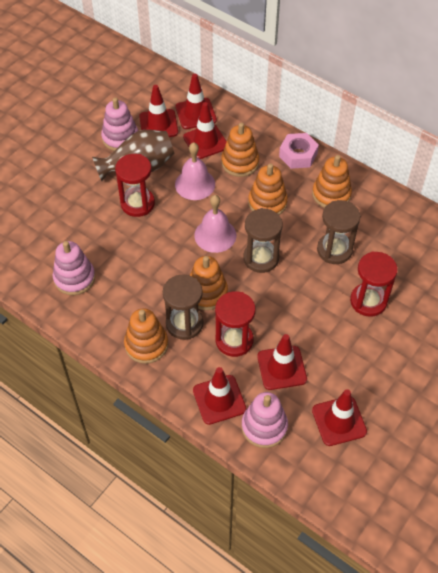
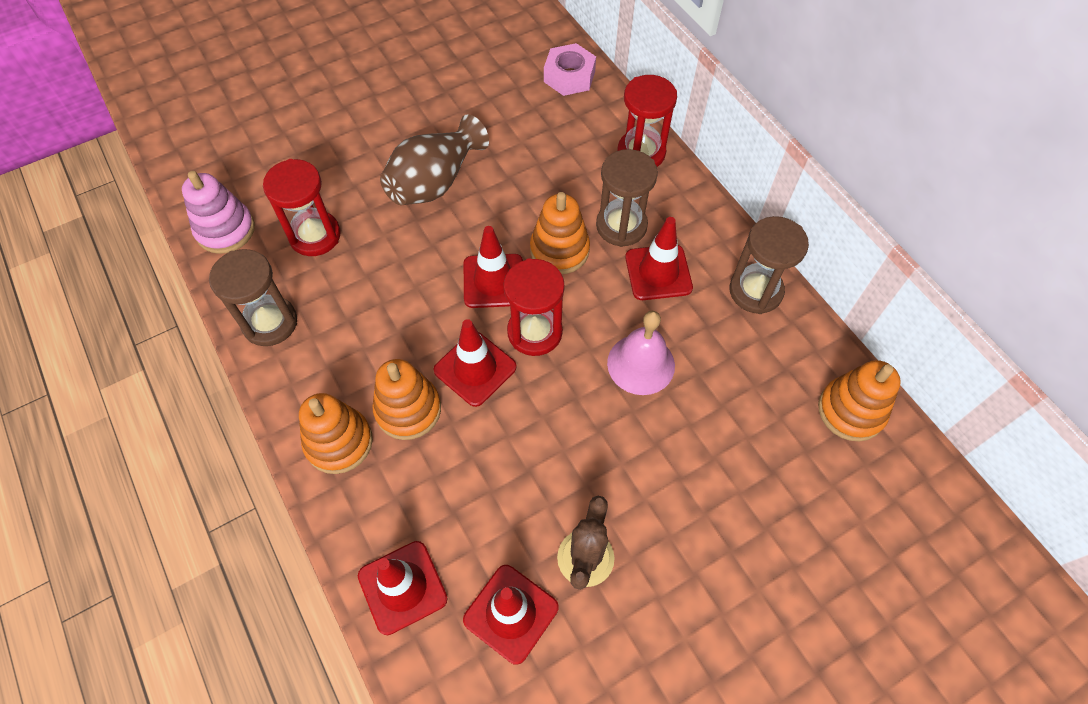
brown cactus: none = 0 -> [557,496,615,590] = 1
orange stacking toy: [124,309,168,364] [190,256,228,310] [221,123,259,177] [248,164,288,215] [312,155,352,208] = 5 -> [299,393,373,474] [372,359,441,440] [530,192,590,274] [818,360,901,441] = 4
pink bell: [175,142,215,200] [194,195,236,253] = 2 -> [607,311,675,395] = 1
pink stacking toy: [53,241,95,295] [101,98,138,151] [241,392,288,448] = 3 -> [182,171,255,254] = 1
red traffic cone: [139,85,178,137] [175,74,217,129] [183,102,227,159] [193,367,246,425] [257,334,307,390] [312,389,367,446] = 6 -> [358,541,448,635] [433,319,517,407] [463,565,558,665] [464,226,523,308] [625,217,693,300] = 5

